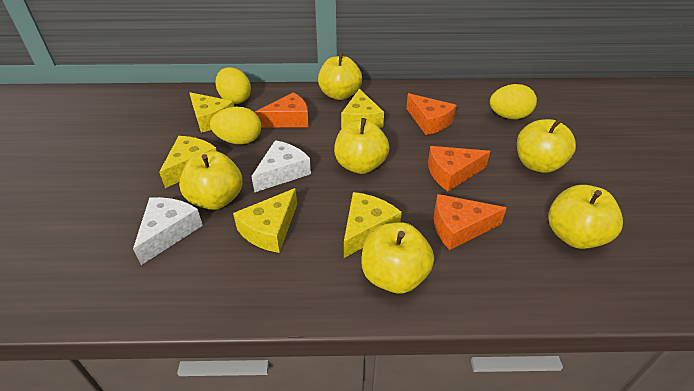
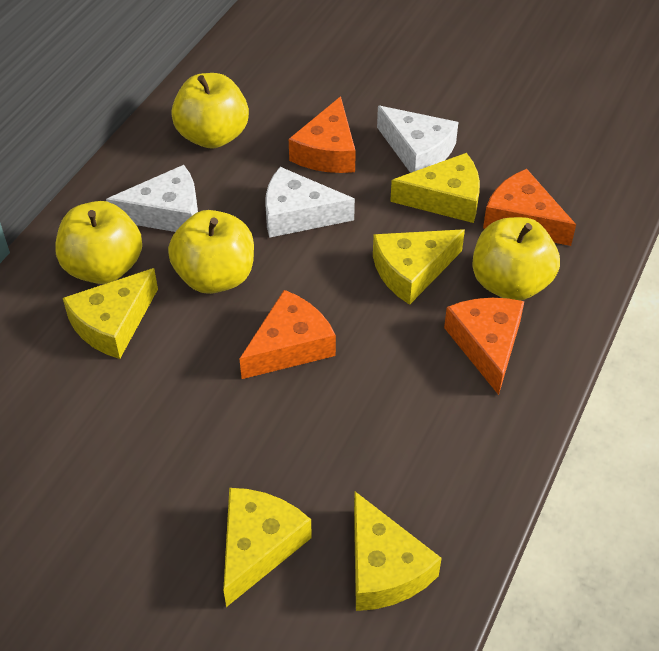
white cheese: [133,197,203,265] [251,140,311,192] = 2 -> [106,165,198,232] [266,167,355,238] [377,106,458,173] = 3
yellow apple: [179,151,242,210] [318,53,362,100] [334,118,390,174] [361,222,434,293] [517,119,576,173] [548,185,623,249] = 6 -> [55,201,142,284] [168,210,254,294] [171,73,249,149] [472,217,560,300] = 4
yellow egg: [210,107,261,145] [215,67,251,104] [490,84,537,119] = 3 -> none = 0

